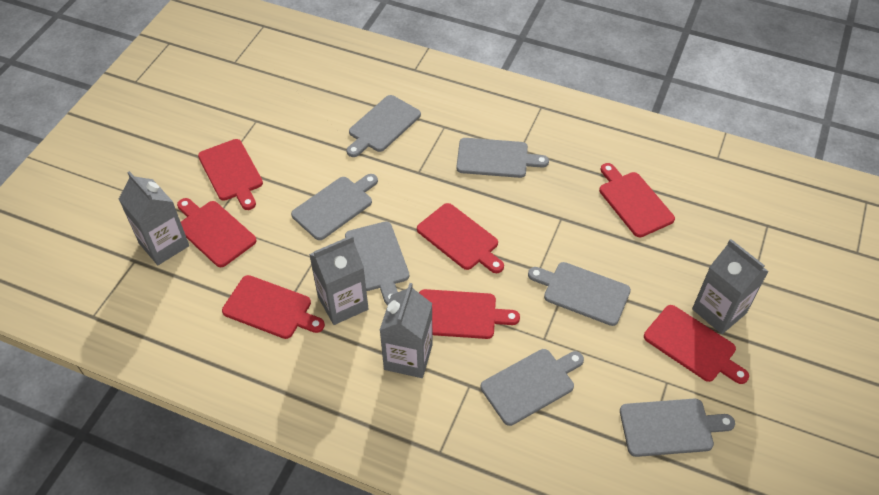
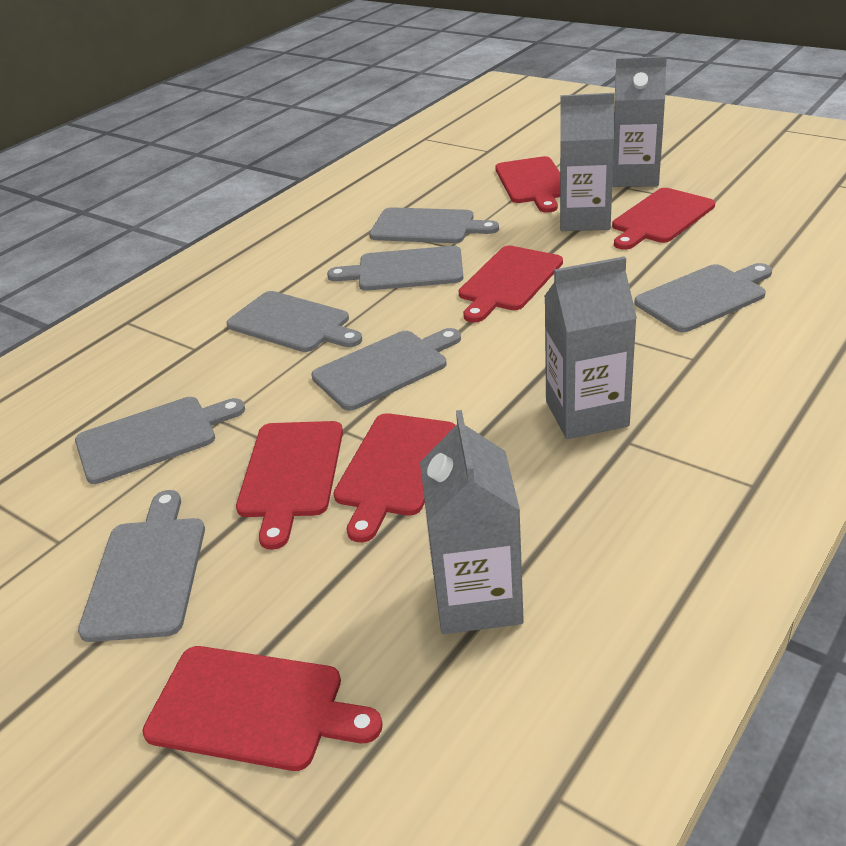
red cutting board: [177,198,257,267] [198,139,263,210] [222,275,325,339] [417,203,504,273] [419,289,520,339] [599,163,675,237] [644,305,749,384] = 7 -> [142,646,383,771] [236,421,343,550] [333,413,456,542] [458,246,563,323] [495,156,560,213] [612,188,715,250] = 6

